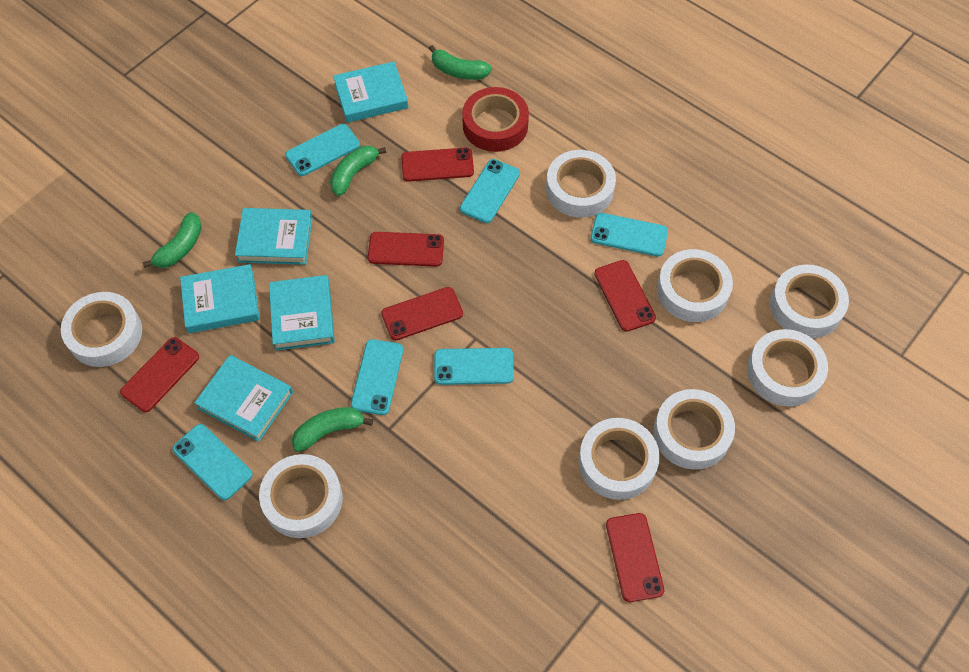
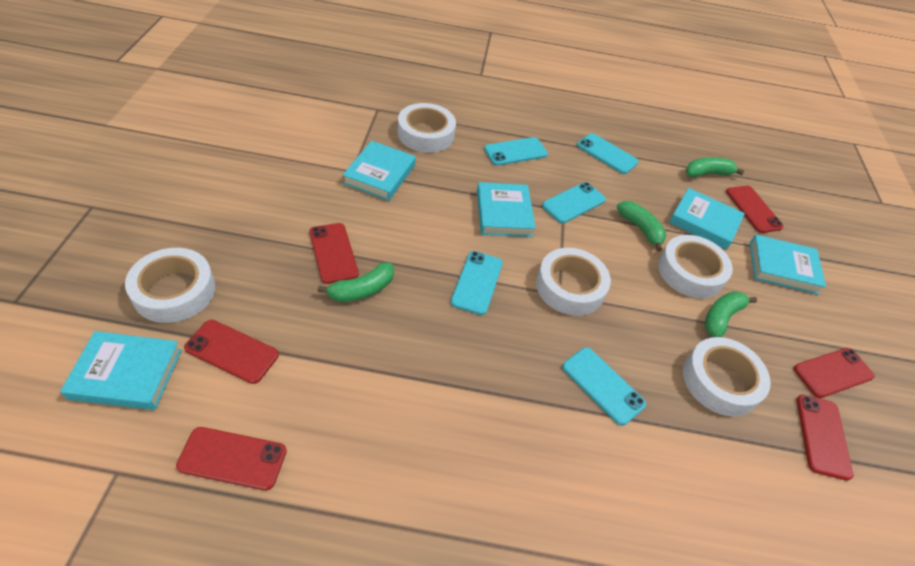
red tape: [462,87,529,152] = 1 -> none = 0
turquoise phone: [172,424,253,500] [285,124,360,176] [351,339,403,415] [434,348,514,385] [460,159,520,223] [591,213,668,257] = 6 -> [451,251,503,315] [484,137,548,166] [542,182,606,223] [562,347,646,426] [577,133,638,174] = 5
white tape: [61,292,142,367] [259,454,343,538] [546,150,616,218] [578,418,660,500] [654,389,735,470] [657,249,733,322] [747,329,828,406] [770,264,849,338] = 8 -> [125,248,215,323] [397,103,456,153] [536,248,611,316] [658,235,733,298] [683,337,771,416] = 5

